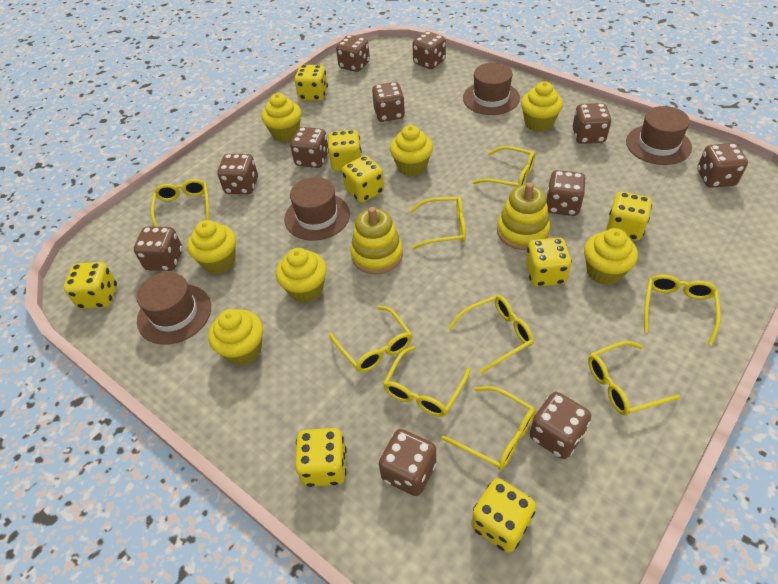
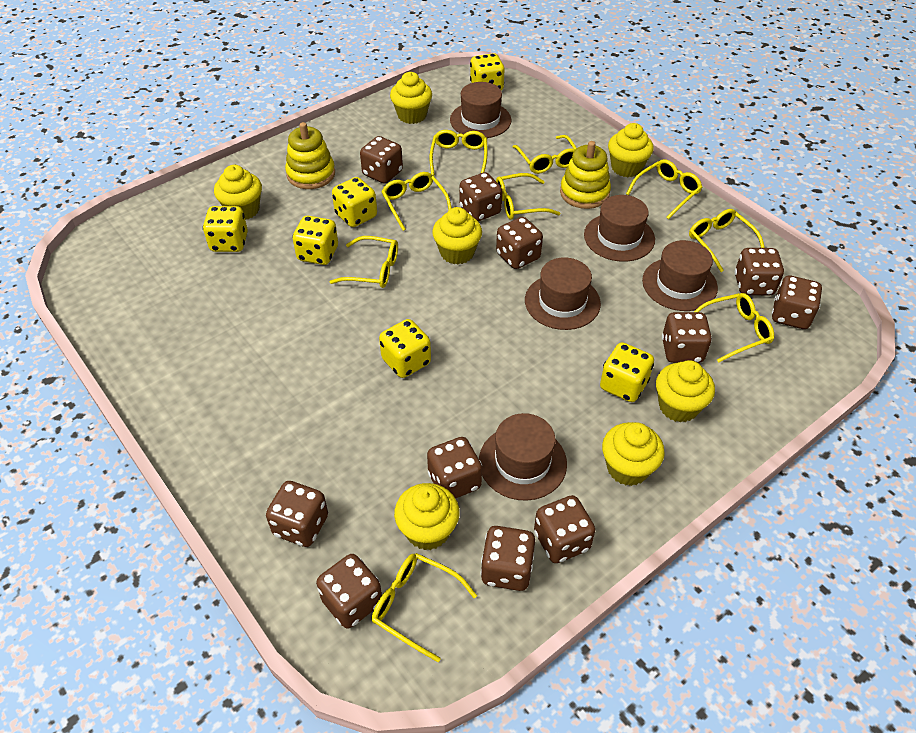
brown hat: [136,272,211,345] [284,177,350,241] [463,63,520,115] [626,106,692,165] = 4 -> [450,82,512,138] [479,413,567,501] [525,257,601,330] [584,195,655,262] [642,240,718,311] = 5
yellow dice: [64,262,117,309] [295,65,328,101] [295,428,347,487] [328,130,361,171] [342,156,384,203] [471,478,536,552] [526,237,572,287] [606,192,652,241] = 8 -> [203,206,248,252] [293,216,338,265] [332,177,377,227] [379,319,431,378] [470,53,505,91] [600,342,654,402] = 6

